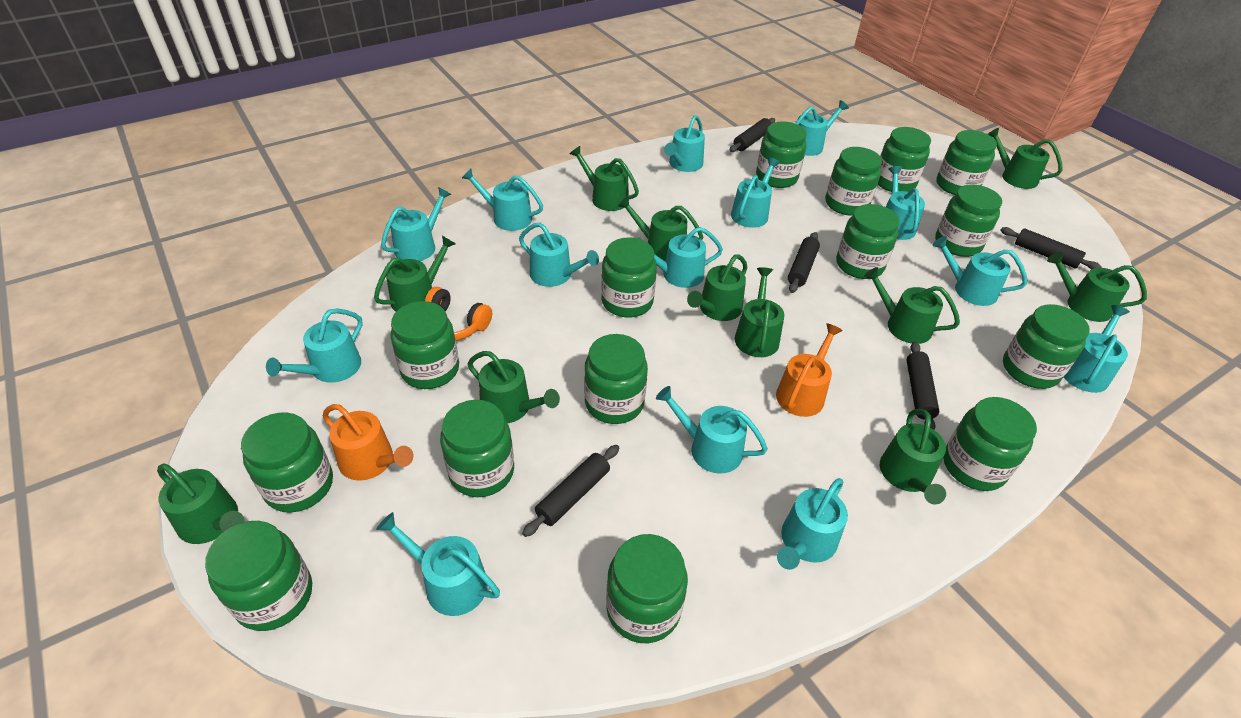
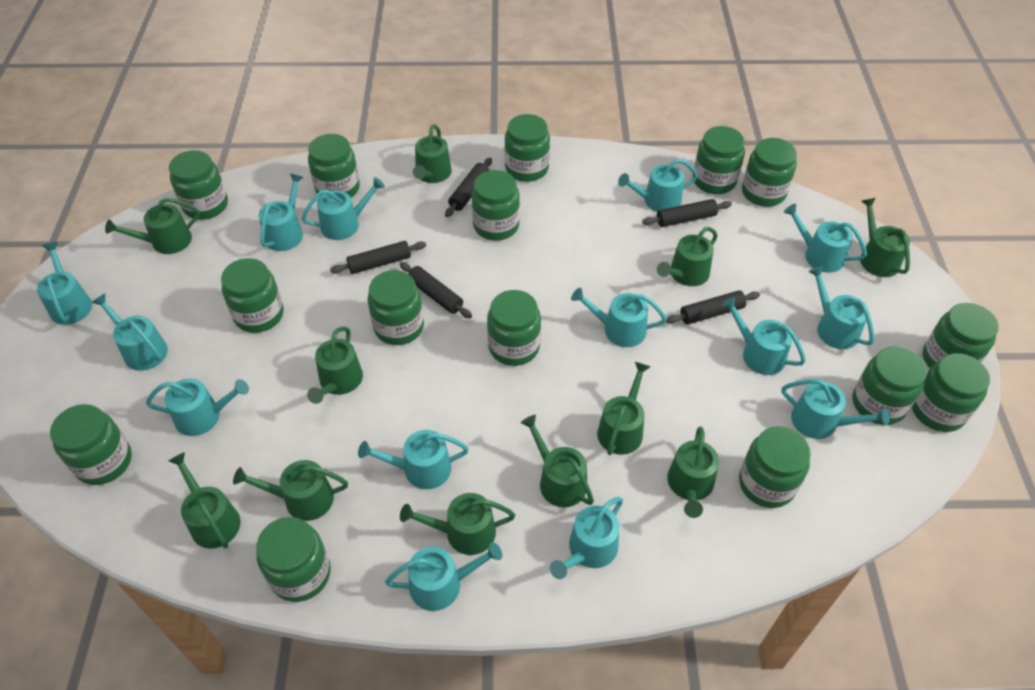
orange headphones: [425,287,492,341] = 1 -> none = 0
orange watering can: [323,404,413,481] [776,323,843,417] = 2 -> none = 0

